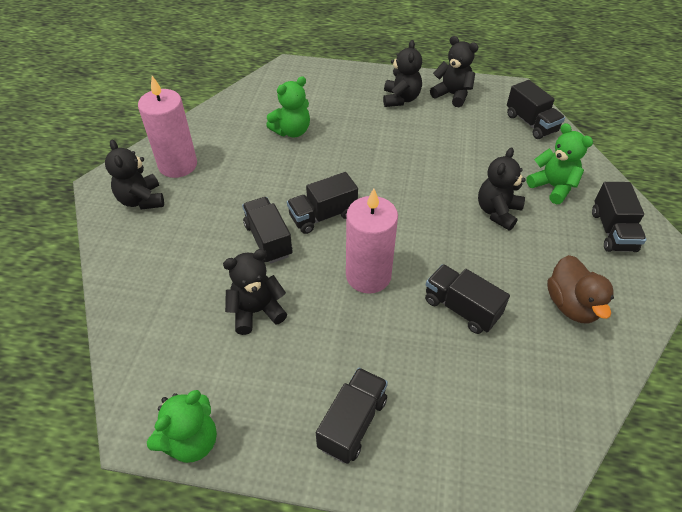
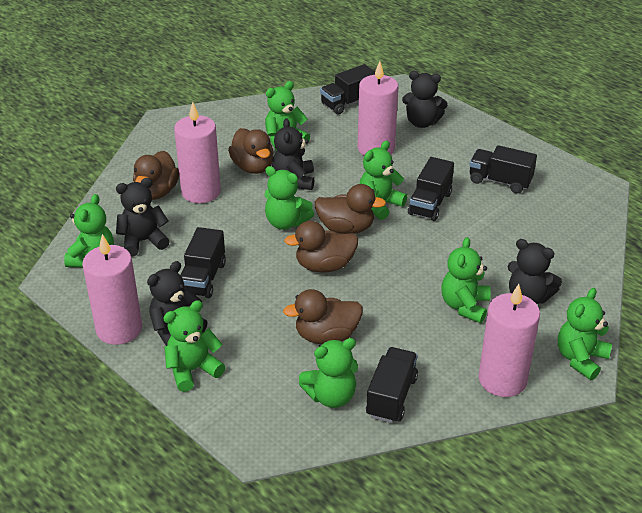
black truck: [242,197,292,264] [287,172,358,234] [316,368,388,464] [425,264,510,334] [507,80,565,139] [592,182,646,252] = 6 -> [181,227,226,298] [320,64,375,115] [366,347,418,423] [408,157,454,221] [469,145,537,194] = 5
brown duck: [547,255,614,324] = 1 -> [133,151,179,200] [228,128,274,174] [283,289,363,344] [284,221,358,273] [315,184,386,234] = 5
green teddy bear: [147,390,217,463] [266,76,310,137] [526,123,593,204] = 3 -> [64,194,114,267] [163,300,225,392] [265,81,310,151] [265,166,314,230] [299,338,358,408] [359,141,407,220] [441,237,491,323] [558,288,612,380] = 8
pink candle: [138,76,197,178] [346,188,398,294] = 2 -> [82,234,142,345] [174,102,221,203] [358,61,398,156] [478,284,540,397] = 4

